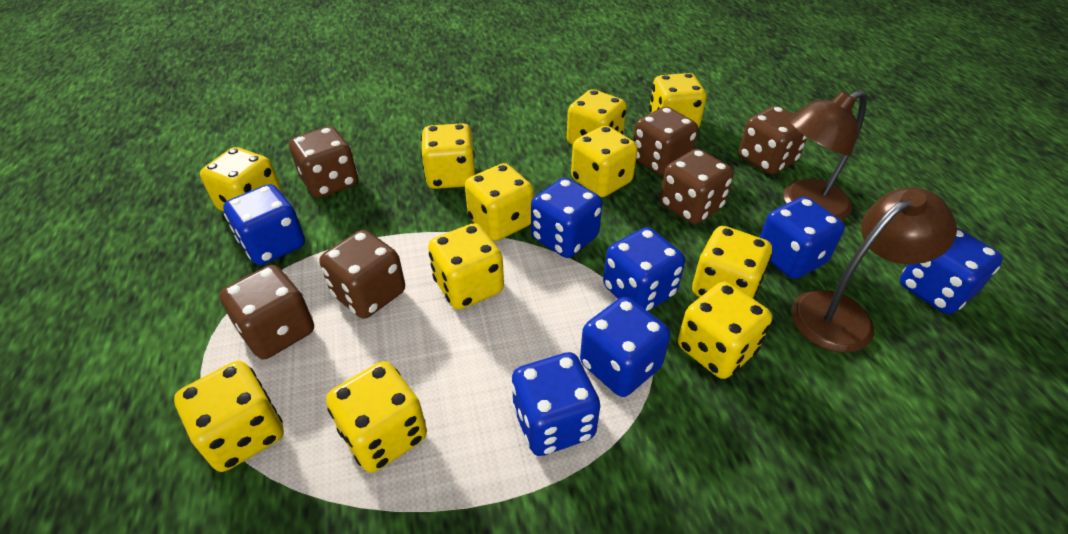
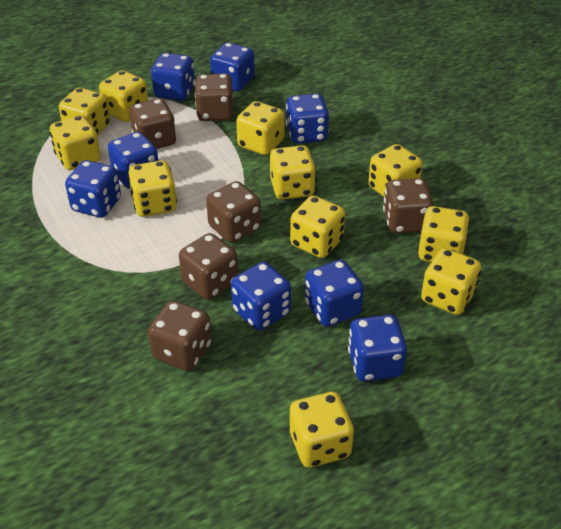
blue dice: [223,184,305,265] [511,352,600,456] [531,178,602,258] [580,297,670,397] [603,227,685,311] [759,197,845,279] [900,228,1003,314] = 7 -> [65,160,121,218] [108,132,158,189] [151,53,195,101] [210,42,255,91] [231,262,291,331] [286,94,329,144] [305,260,364,327] [348,315,407,381] = 8
brown lamp: [783,90,867,220] [791,187,957,353] = 2 -> none = 0

